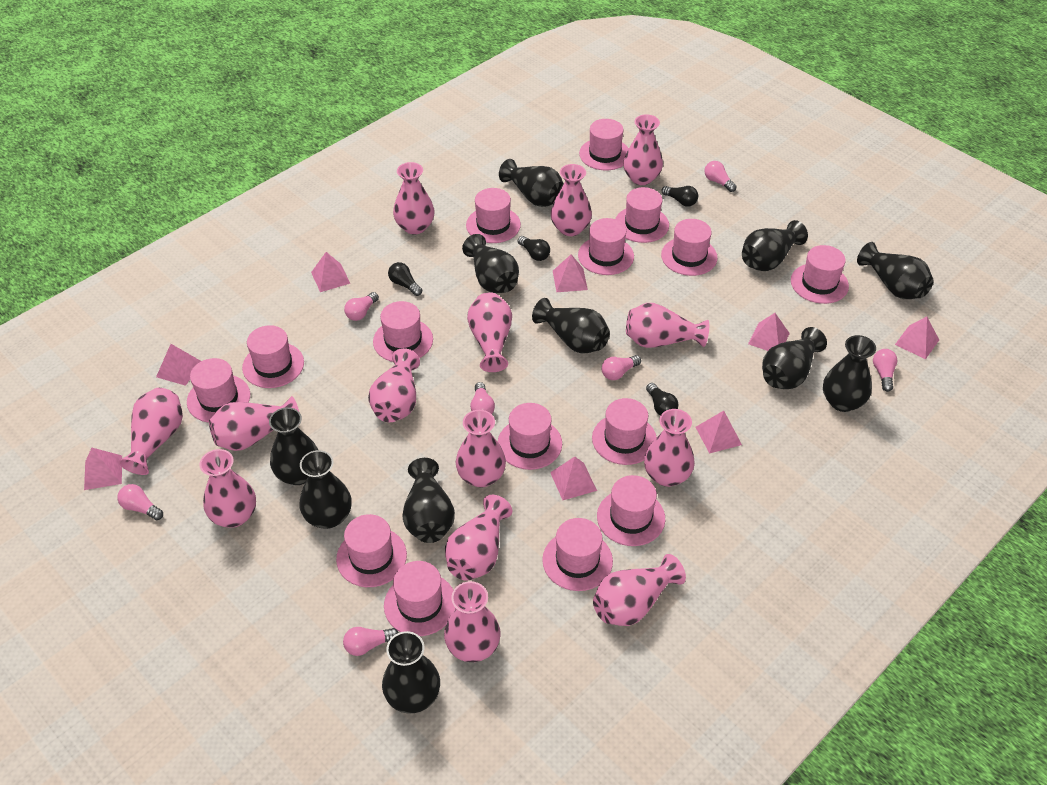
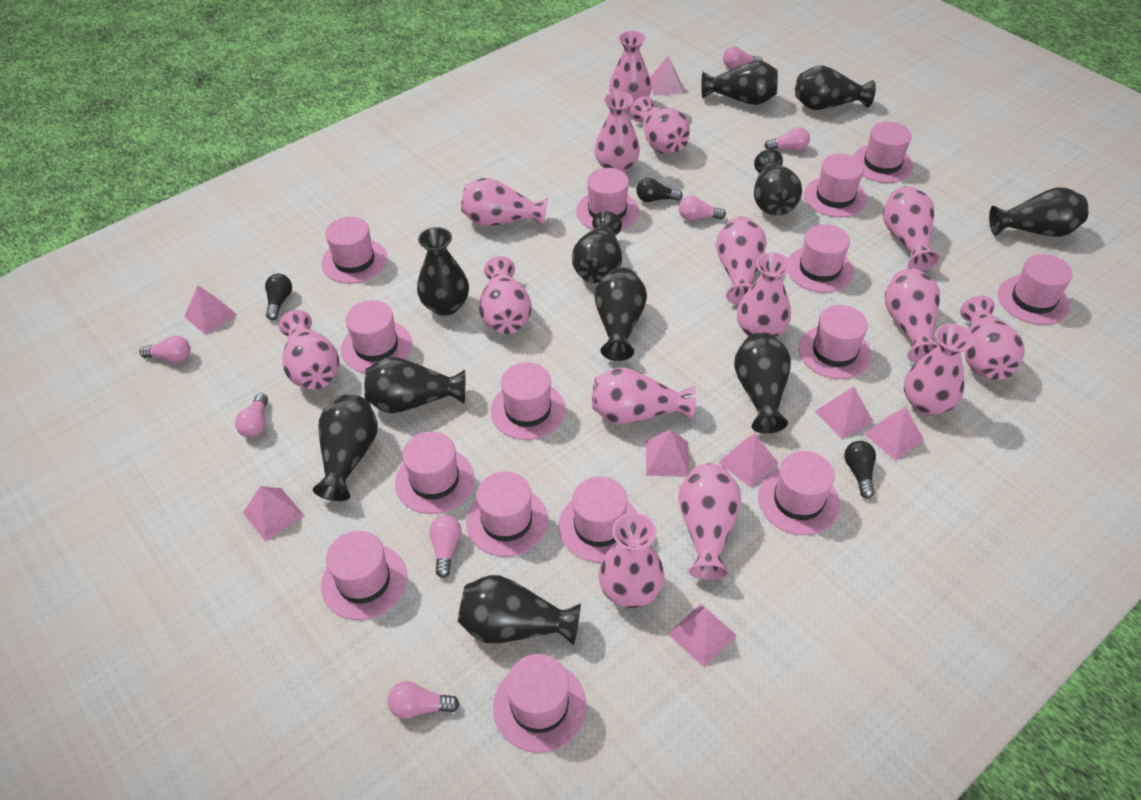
black light bulb: [388,262,422,296] [518,236,550,261] [646,383,679,416] [661,186,698,207] = 4 -> [265,274,292,320] [636,178,683,202] [844,441,876,498] = 3
pink vase: [118,388,183,475] [199,449,256,528] [209,396,299,451] [368,348,420,422] [393,162,435,235] [444,581,501,662] [445,495,512,581] [456,410,506,488] [467,292,512,372] [551,164,592,236] [593,554,686,626] [623,114,663,185] [626,303,709,348] [644,409,695,487] = 14 -> [279,310,339,389] [461,178,548,227] [479,256,532,334] [592,368,696,425] [594,91,640,173] [598,513,664,608] [609,31,652,112] [630,96,690,154] [678,463,741,580] [716,217,767,304] [737,252,792,338] [883,186,940,271] [885,268,940,362] [904,324,974,416] [960,296,1025,380] = 15

